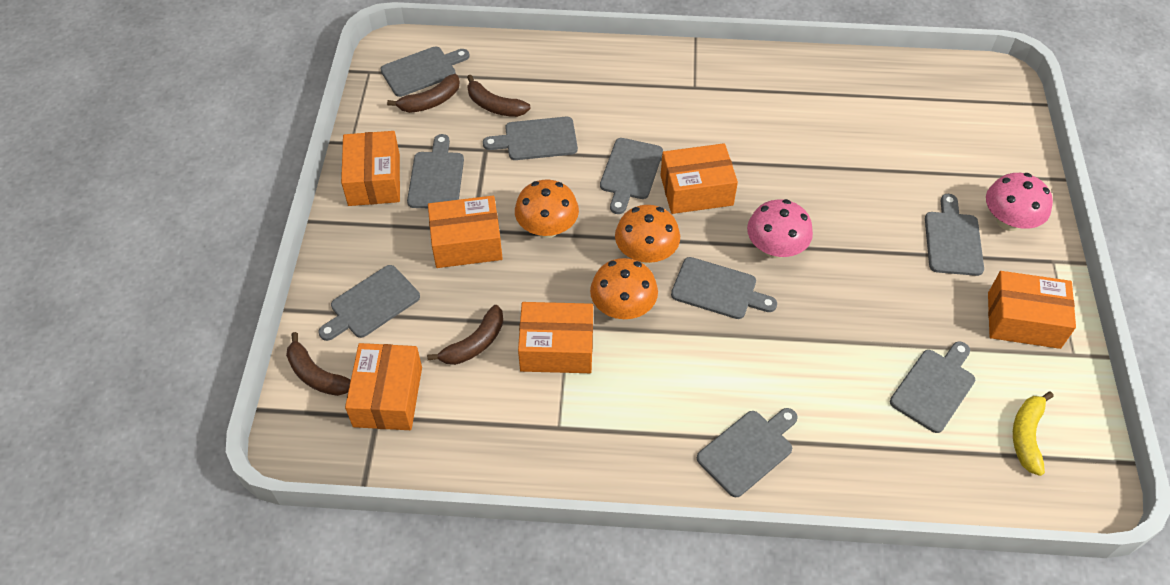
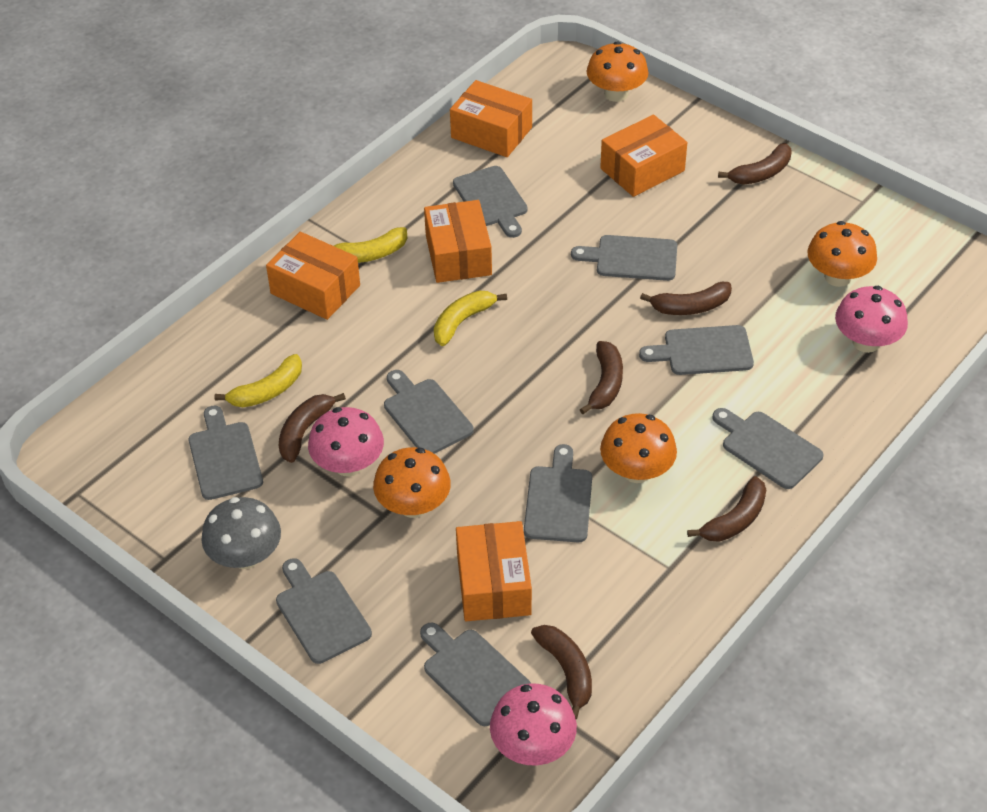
brown banana: [286,332,351,396] [387,74,460,113] [427,305,503,365] [467,75,531,117] = 4 -> [279,393,346,463] [531,625,592,719] [580,341,623,414] [640,282,732,315] [687,476,766,542] [718,143,792,185] = 6
grey mushroom: none = 0 -> [201,497,281,569] = 1
orange box: [341,131,400,206] [345,343,422,430] [428,196,503,268] [518,302,593,373] [660,143,738,214] [988,271,1076,349] = 6 -> [266,232,360,320] [424,200,492,283] [450,80,532,157] [456,521,532,621] [600,114,687,197] = 5
orange mushroom: [515,179,579,238] [590,258,658,319] [615,205,680,264] = 3 -> [373,447,451,518] [587,41,649,102] [600,413,677,483] [808,221,877,287] = 4
pink mushroom: [747,199,813,258] [986,173,1053,231] = 2 -> [308,407,384,477] [490,683,577,765] [835,286,908,353] = 3
yellow banana: [1013,391,1054,476] = 1 -> [214,354,302,407] [334,227,407,263] [434,291,507,346] = 3

